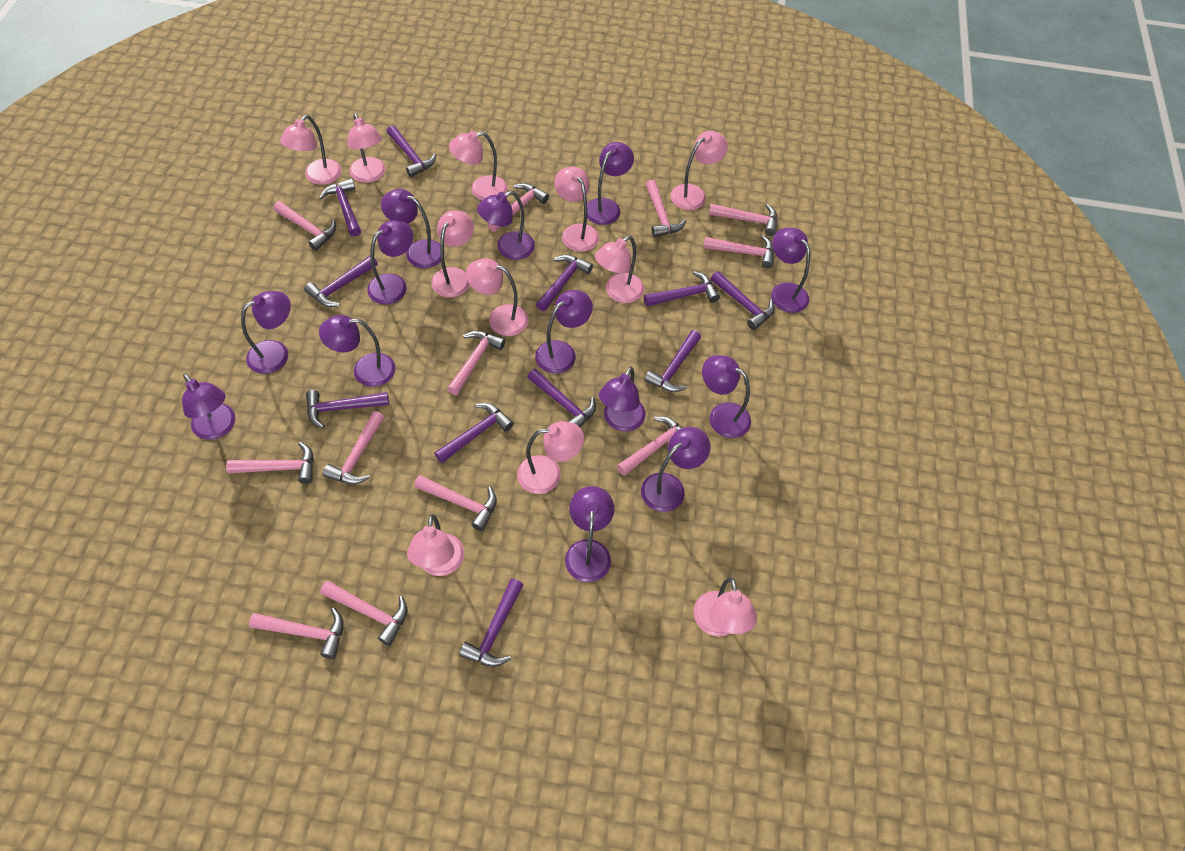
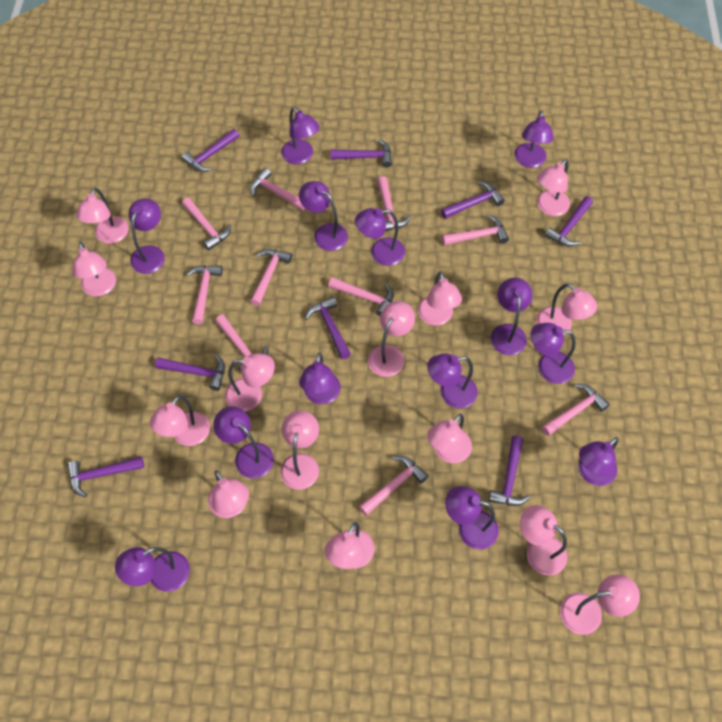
pink hammer: [226,442,314,484] [249,608,344,659] [273,201,336,251] [320,581,408,646] [323,411,385,484] [414,475,497,531] [447,331,505,395] [487,183,549,232] [617,416,683,476] [645,180,686,237] [703,235,774,268] [709,204,778,236] = 12 -> [182,198,231,251] [186,265,222,325] [215,315,268,371] [250,168,305,211] [250,249,292,306] [328,277,394,316] [359,456,429,516] [377,176,411,231] [442,215,509,246] [542,384,610,436] = 10
pink lamp: [280,115,342,185] [347,113,386,183] [407,514,464,576] [431,210,474,298] [449,131,508,201] [466,258,529,336] [517,421,584,494] [554,167,599,252] [595,236,644,303] [671,131,728,210] [694,577,757,636] = 11 -> [73,242,116,296] [76,188,129,244] [150,396,210,446] [208,470,249,518] [225,353,275,412] [280,411,319,490] [325,522,374,569] [368,301,415,377] [418,271,462,326] [427,414,472,463] [520,505,567,576] [536,283,597,335] [537,159,570,216] [560,574,640,635] = 14
purple hammer: [304,256,378,307] [306,390,389,429] [319,178,361,237] [387,125,437,177] [434,403,514,463] [459,578,523,667] [527,369,596,427] [536,254,593,311] [644,271,720,307] [644,330,701,392] [711,271,775,330] = 11 -> [67,457,144,497] [155,355,225,391] [182,129,240,172] [305,296,351,359] [331,139,392,167] [441,181,505,219] [488,435,530,506] [545,196,593,246] = 8

